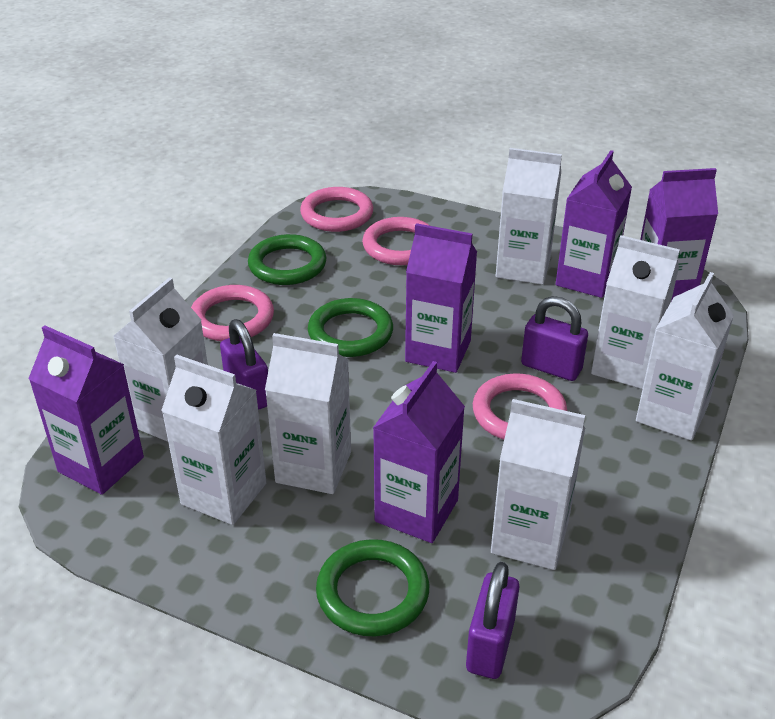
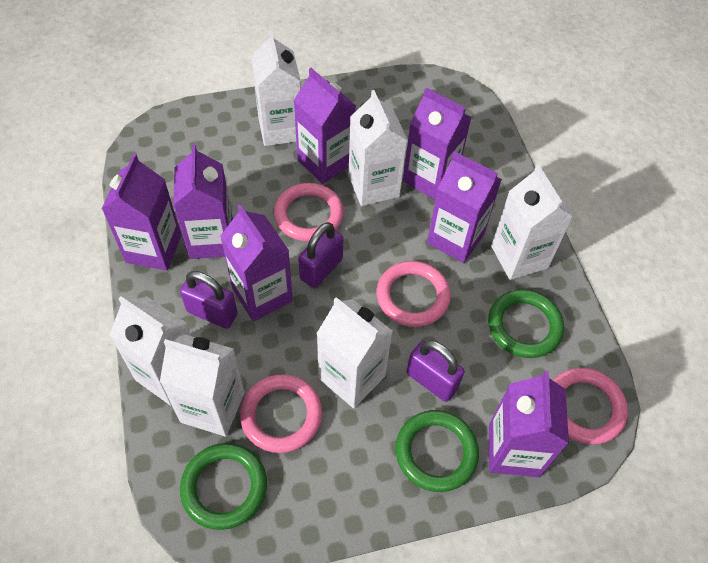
purple carton: [28,325,144,495] [373,361,465,543] [405,223,477,373] [556,150,632,298] [640,168,718,301] = 5 -> [102,154,181,271] [173,144,233,259] [220,205,293,322] [294,68,356,184] [403,88,472,200] [427,151,502,263] [489,371,569,477] = 7
white carton: [113,277,208,442] [161,354,266,525] [265,333,351,494] [491,399,585,570] [496,148,562,285] [591,235,680,389] [636,272,734,441] = 7 -> [109,296,191,405] [160,334,244,437] [251,31,301,146] [317,297,393,408] [348,90,408,206] [491,165,574,280] = 6

